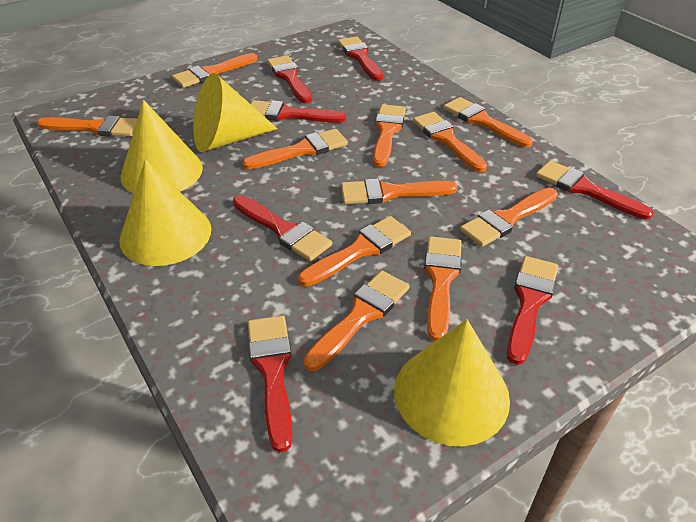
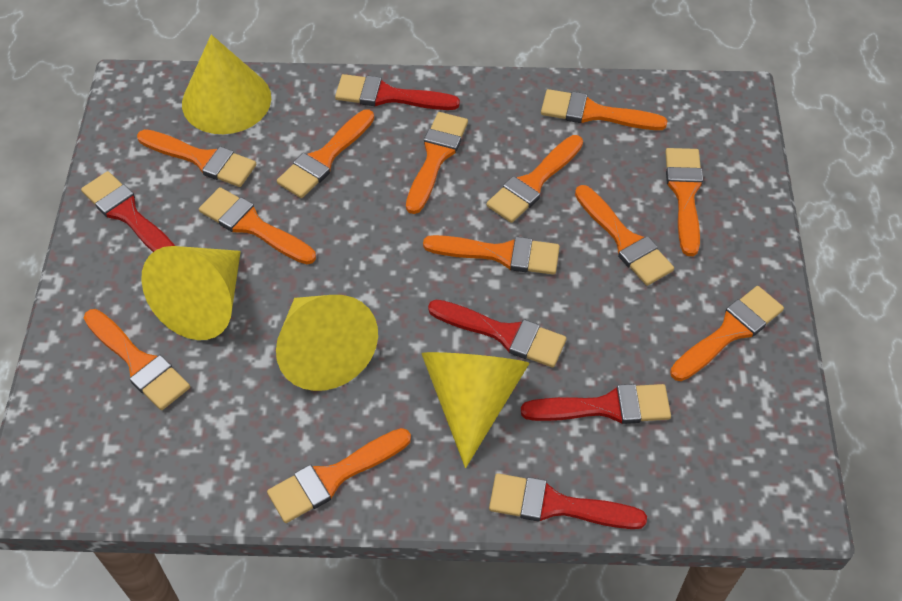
orange brush: [37,115,137,137] [172,53,257,88] [242,129,348,169] [298,216,411,286] [303,270,409,371] [341,178,458,204] [373,104,406,167] [413,112,487,172] [424,236,462,341] [443,97,533,147] [460,188,558,247] = 11 -> [84,309,190,410] [137,129,256,187] [199,187,316,264] [267,428,411,523] [277,110,374,198] [406,112,468,214] [423,235,560,275] [486,135,583,223] [541,89,668,130] [575,185,674,286] [665,148,703,256] [670,286,784,381] = 12
red brush: [233,195,332,261] [248,315,293,453] [251,100,346,123] [267,55,312,104] [338,37,383,81] [507,256,558,365] [536,160,654,220] = 7 -> [81,171,175,252] [335,74,460,110] [428,300,566,368] [489,473,647,529] [521,384,671,424] = 5

